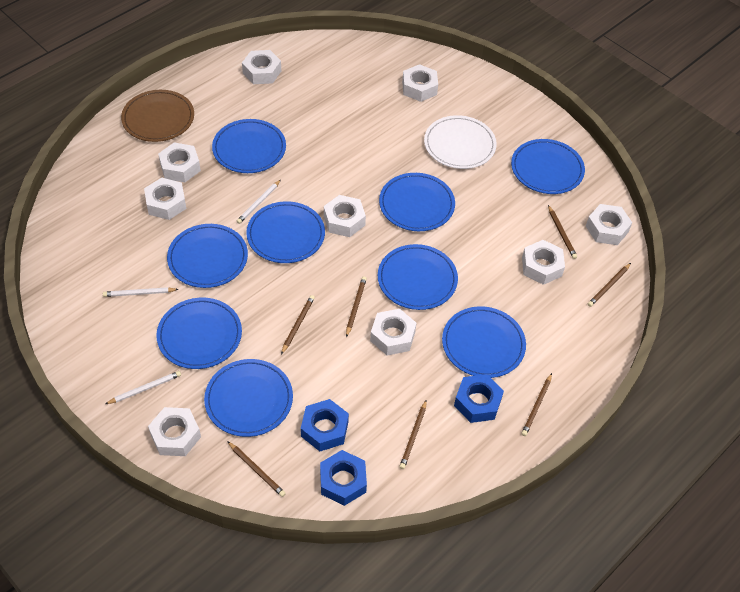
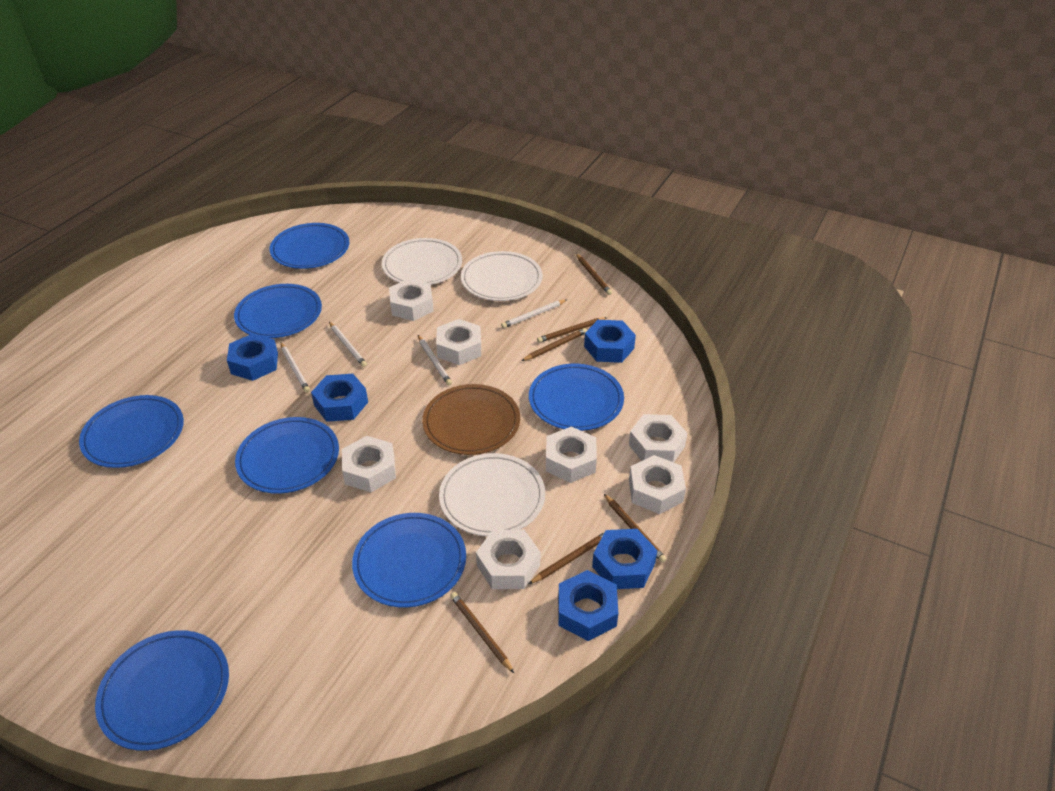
blue nut: [301,399,349,451] [320,450,367,506] [454,374,504,423] = 3 -> [227,333,278,381] [311,374,368,422] [558,570,618,641] [584,320,636,363] [592,529,657,589] = 5
blue plate: [156,298,242,369] [167,224,248,288] [204,359,293,437] [212,119,286,173] [246,201,325,263] [378,244,458,310] [379,173,455,231] [442,306,526,378] [511,139,585,194] = 9 -> [79,395,184,468] [95,630,229,751] [234,284,322,338] [235,417,339,494] [270,223,349,269] [352,513,466,608] [529,364,624,431] = 7
brown pencil: [227,441,286,497] [281,295,315,354] [346,276,367,337] [399,400,427,469] [521,373,552,436] [548,205,577,259] [588,263,631,307] = 7 -> [450,592,514,673] [521,328,587,361] [529,532,605,584] [537,317,608,343] [576,253,612,295] [604,494,667,563] = 6
white nut: [144,178,186,220] [148,407,201,456] [158,143,201,182] [242,50,281,84] [324,195,366,237] [370,309,416,356] [402,64,438,102] [522,240,565,285] [586,204,632,245] = 9 -> [342,436,396,492] [389,279,434,321] [436,319,481,365] [476,530,540,589] [546,427,597,483] [629,414,687,462] [629,455,686,514] = 7
white pencil: [103,287,179,297] [105,371,181,404] [237,180,281,224] = 3 -> [281,343,310,393] [329,322,367,367] [418,335,452,385] [501,299,567,328] = 4
white plate: [424,115,497,169] = 1 -> [382,238,462,285] [439,453,545,536] [461,251,543,301] = 3

